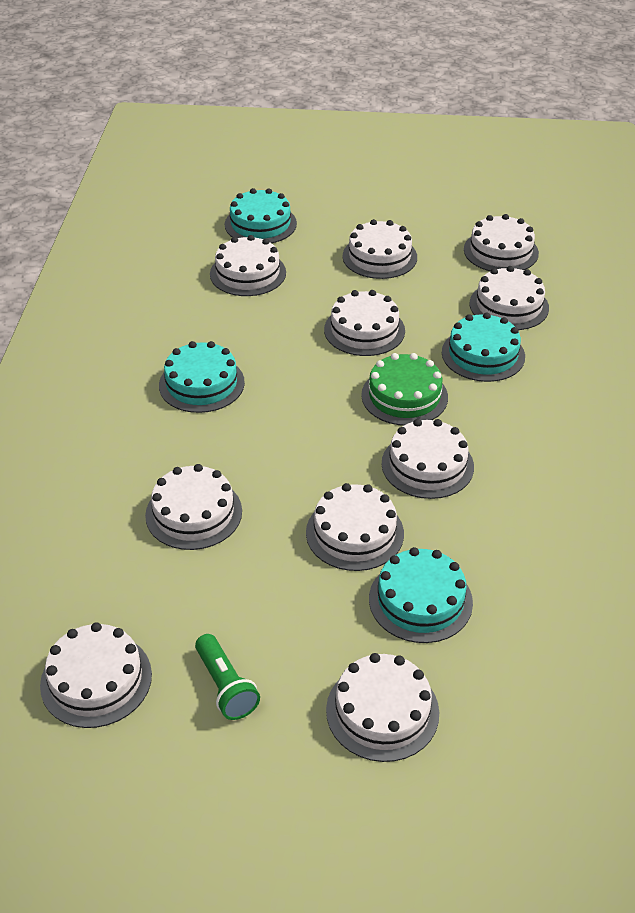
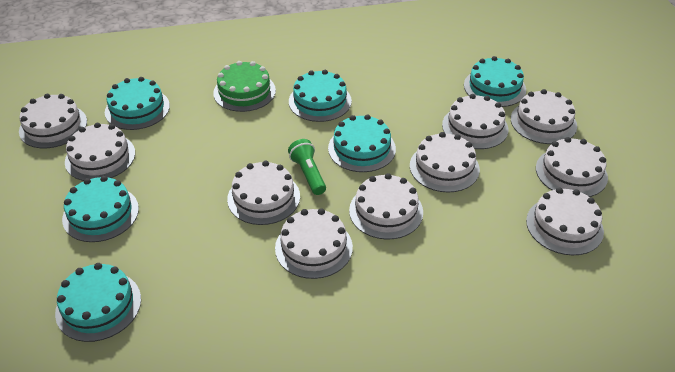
turquoise cake: [159,341,245,413] [225,188,297,243] [369,547,473,643] [442,312,525,382] = 4 -> [55,263,141,342] [62,176,139,242] [105,77,170,130] [289,70,352,122] [328,114,396,172] [464,56,526,107] = 6

